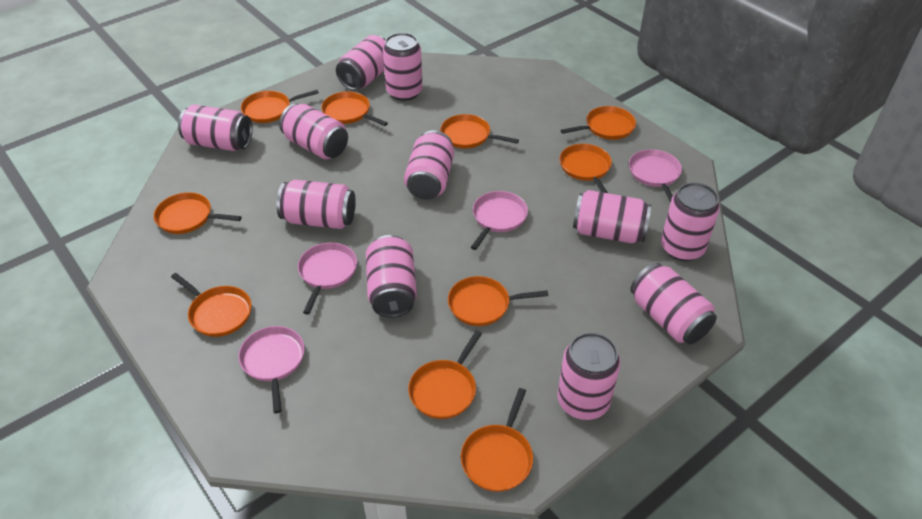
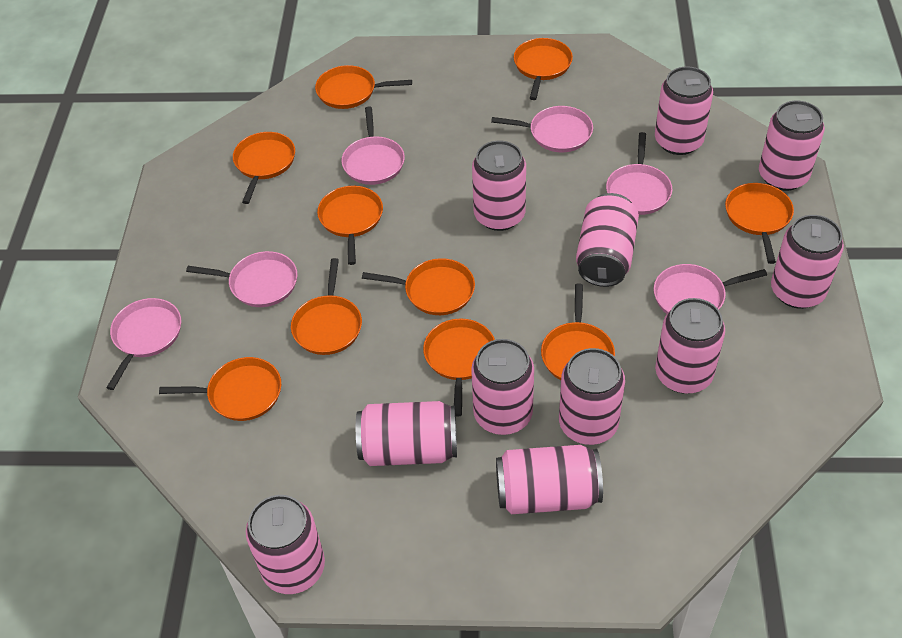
pink pan: [238,326,305,413] [298,242,357,314] [471,191,528,250] [629,149,682,203] = 4 -> [106,298,181,390] [186,251,298,307] [341,106,405,185] [491,106,593,152] [606,132,672,215] [654,264,767,314] = 6

